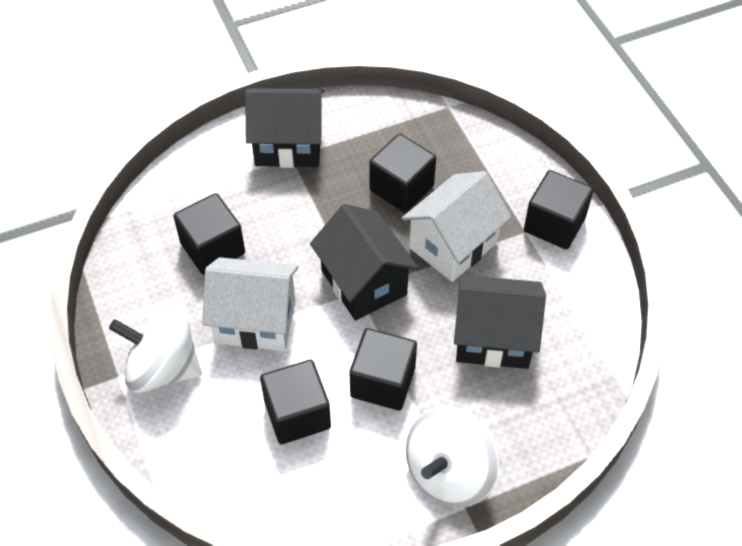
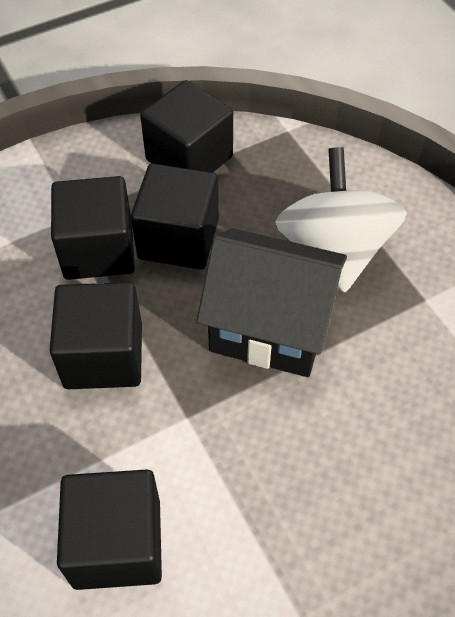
black house: [245,88,324,168] [310,204,418,321] [454,275,546,369] = 3 -> [196,228,347,377] = 1
white house: [202,257,298,351] [402,171,511,282] = 2 -> none = 0
white spinning top: [109,307,202,393] [406,406,499,507] = 2 -> [275,147,407,293] = 1

